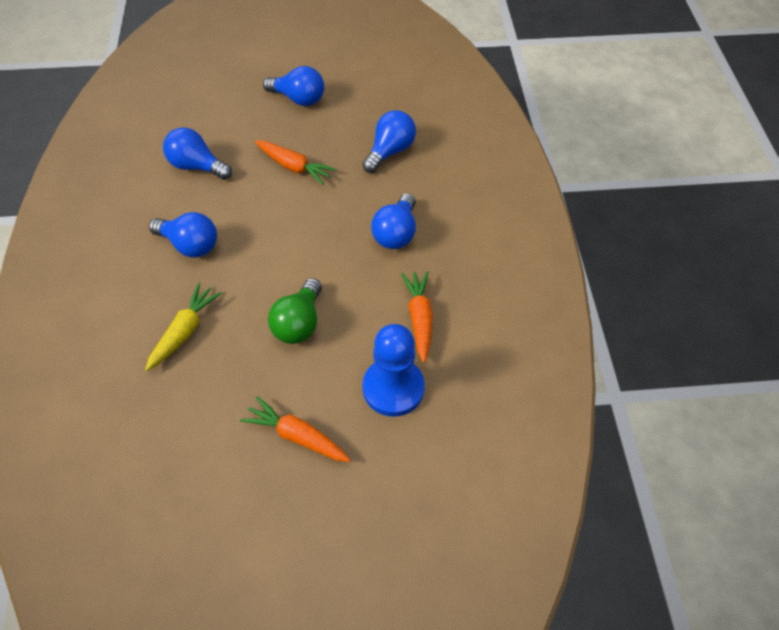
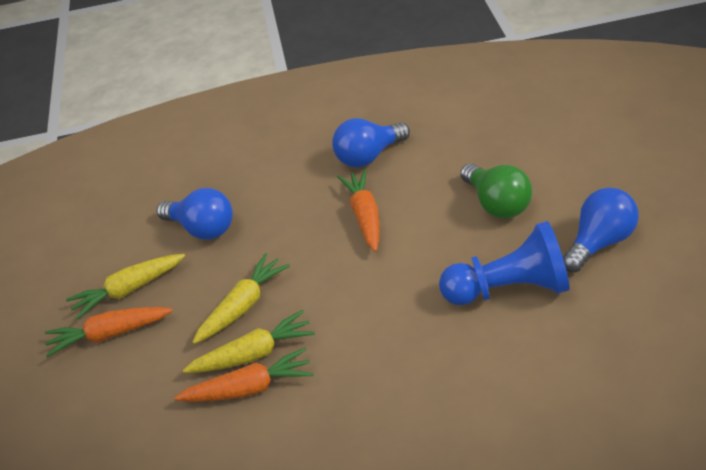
blue light bulb: [149,212,217,258] [163,127,232,180] [263,66,324,106] [362,110,416,173] [371,193,416,249] = 5 -> [157,188,233,240] [332,118,410,168] [563,188,639,272] = 3
yellow carrot: [145,283,222,371] = 1 -> [66,254,185,320] [183,310,315,373] [192,253,290,344] = 3

